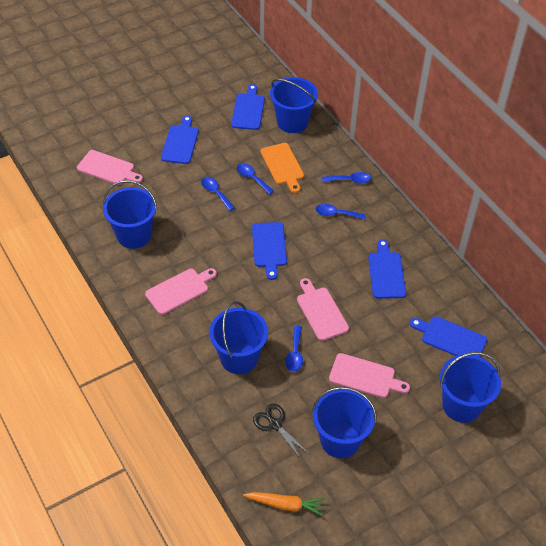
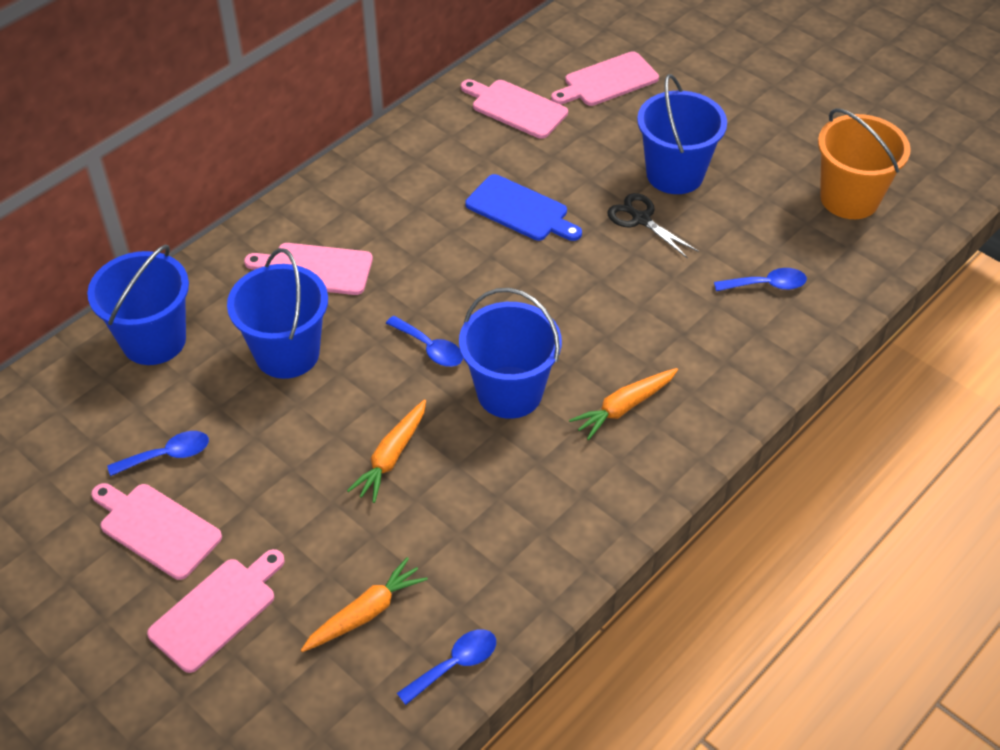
blue bucket: [103,180,157,249] [209,301,268,374] [270,77,318,133] [312,387,377,458] [440,352,501,423] = 5 -> [87,244,189,365] [227,248,328,379] [459,288,562,419] [637,74,727,194] = 4
blue cutting board: [161,116,199,164] [231,84,265,130] [252,222,287,280] [368,239,406,299] [410,316,487,357] = 5 -> [465,174,582,241] = 1
blue spoon: [201,177,235,211] [237,163,274,195] [285,326,303,372] [315,204,366,220] [322,172,371,184] = 5 -> [107,431,209,476] [386,316,463,367] [397,629,496,705] [714,268,807,291] = 4
orange bucket: none = 0 -> [818,108,911,219] = 1
orange carrot: [243,492,326,516] = 1 -> [301,557,428,652] [347,399,426,503] [569,368,678,440] = 3
orange cutting board: [261,143,304,193] = 1 -> none = 0
pink cutting board: [77,150,143,185] [145,268,217,315] [297,278,349,341] [329,353,410,398] = 4 -> [91,483,222,580] [147,549,285,673] [244,243,373,295] [461,79,568,139] [551,51,659,106] = 5

